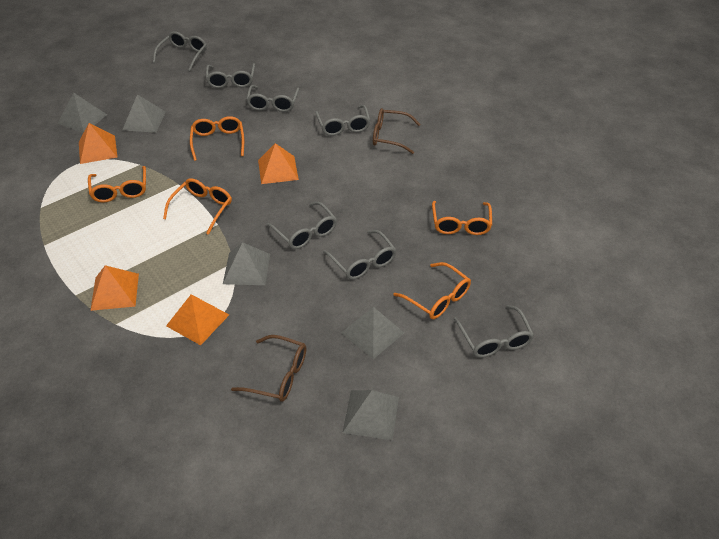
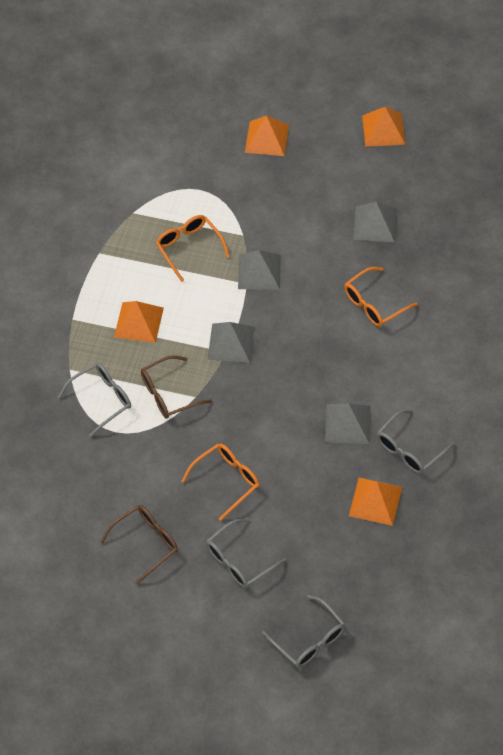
grey glasses: [153,31,207,71] [206,63,255,88] [246,85,299,112] [267,202,337,249] [315,105,370,136] [323,230,396,280] [454,305,534,358] = 7 -> [58,363,131,437] [206,518,287,588] [262,595,345,668] [377,409,455,474] = 4
grey pyramid: [57,92,107,133] [123,94,166,133] [223,242,270,285] [341,307,404,359] [342,390,399,440] = 5 -> [207,322,255,363] [238,250,281,290] [325,404,370,444] [353,202,397,242] = 4
orange glasses: [88,166,146,203] [163,178,232,235] [190,116,244,161] [393,262,471,319] [432,201,492,235] = 5 -> [156,215,230,282] [181,443,259,521] [344,267,418,327] = 3

